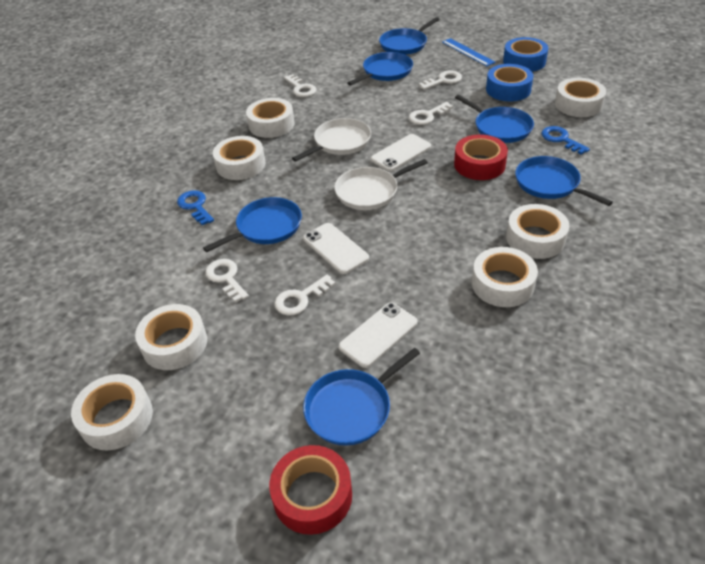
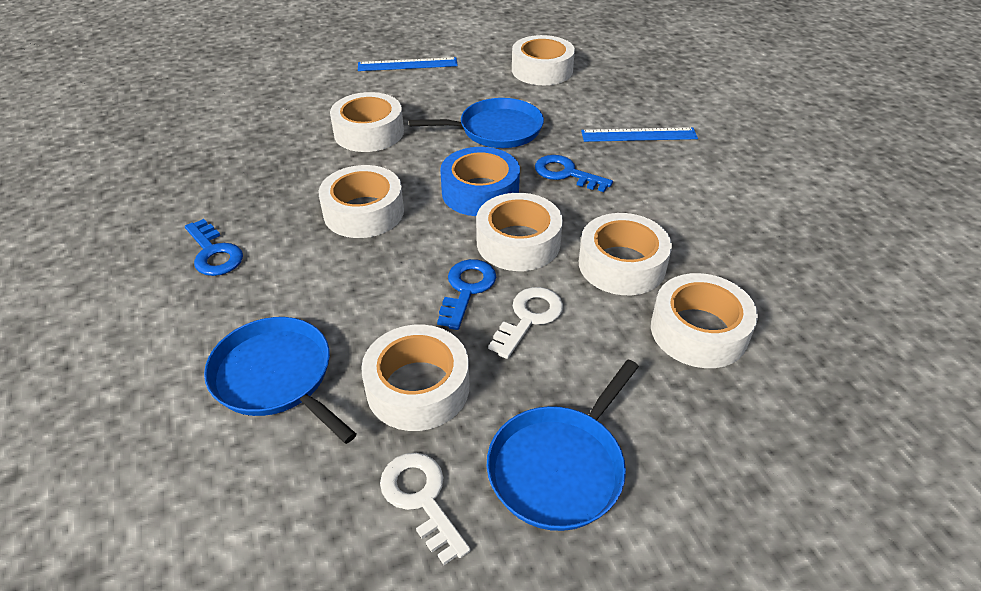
blue key: [177,190,214,225] [541,126,590,154] = 2 -> [185,219,243,276] [437,259,496,330] [535,155,613,192] = 3
blue pan: [203,197,302,252] [303,348,420,446] [347,52,413,86] [379,17,440,55] [455,95,534,143] [515,156,613,206] = 6 -> [204,317,357,444] [409,98,544,148] [487,360,639,531] = 3
blue ruler: [442,38,496,66] = 1 -> [358,57,458,71] [581,127,698,142] = 2
blue tape: [486,64,533,101] [503,37,548,72] = 2 -> [440,147,520,216] = 1
red tape: [269,445,352,535] [454,134,508,180] = 2 -> none = 0
white key: [205,259,249,303] [275,275,335,316] [284,74,316,97] [409,102,453,125] [419,71,462,90] = 5 -> [380,453,470,565] [488,287,563,359] = 2
white pan: [292,118,371,162] [334,159,428,210] = 2 -> none = 0
white phone: [303,223,369,274] [339,303,418,368] [371,134,431,172] = 3 -> none = 0

